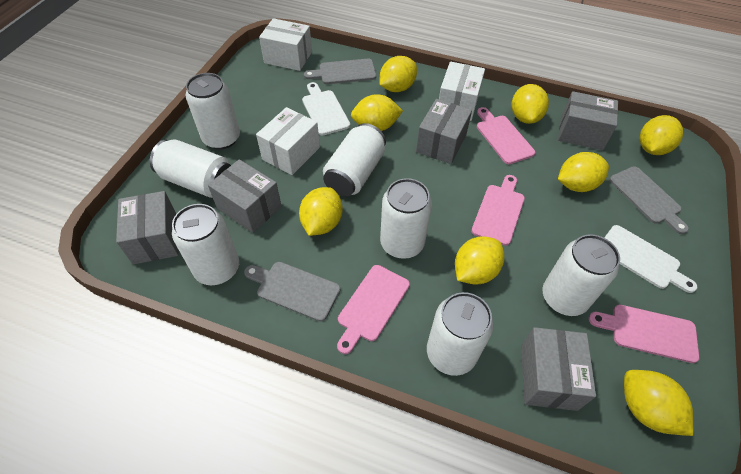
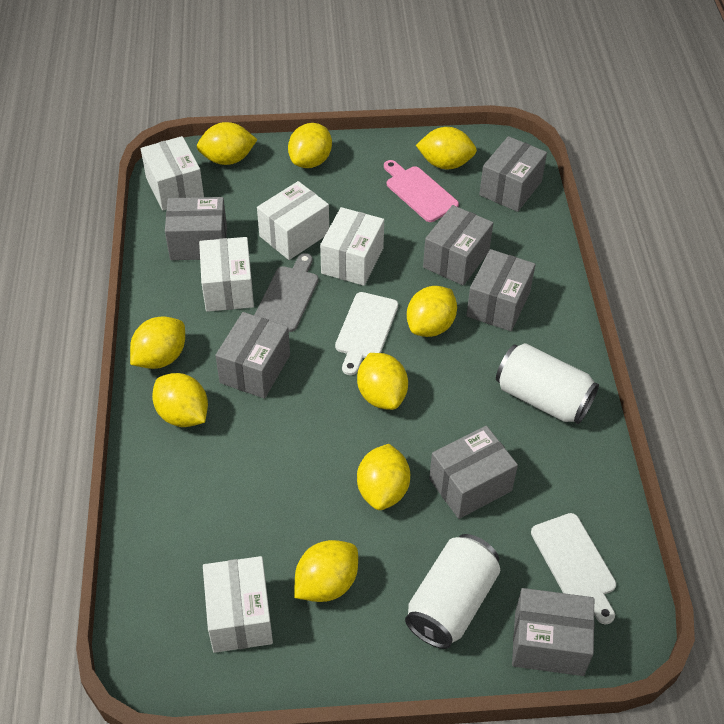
grey box: [116,191,179,264] [208,159,282,233] [416,99,472,164] [521,327,596,411] [558,91,618,150] = 5 -> [165,197,227,260] [215,312,290,399] [423,205,493,285] [429,426,518,519] [466,249,536,331] [479,136,547,212] [512,588,595,676] = 7
grey cutting board: [244,262,341,322] [304,59,376,84] [609,166,689,234] = 3 -> [254,253,318,332] = 1
pink cutting board: [337,265,410,354] [471,175,525,246] [477,107,535,164] [589,305,699,363] = 4 -> [384,160,459,222] = 1
white box: [256,107,320,175] [259,18,312,71] [439,62,485,121] = 3 -> [141,136,204,210] [199,237,254,312] [203,556,273,653] [257,181,329,260] [320,207,384,286] = 5
white can: [150,139,231,198] [172,204,239,285] [186,73,240,150] [323,123,386,197] [380,178,432,259] [427,292,494,376] [542,234,620,316] = 7 -> [405,534,500,649] [496,343,599,424] = 2
yellow lemon: [299,187,343,236] [351,94,403,131] [380,56,417,92] [455,236,504,285] [512,84,549,124] [558,152,609,192] [624,370,694,436] [640,115,683,155] = 8 -> [130,317,185,369] [152,373,208,427] [197,122,257,165] [288,123,332,168] [294,540,358,602] [357,353,408,410] [357,444,410,510] [407,286,457,337] [416,127,477,169] = 9

